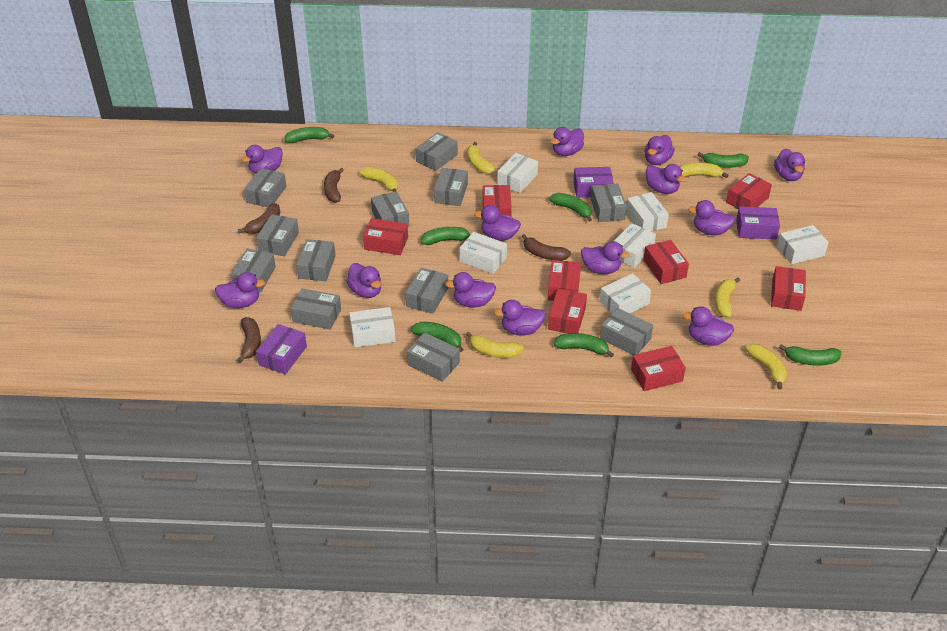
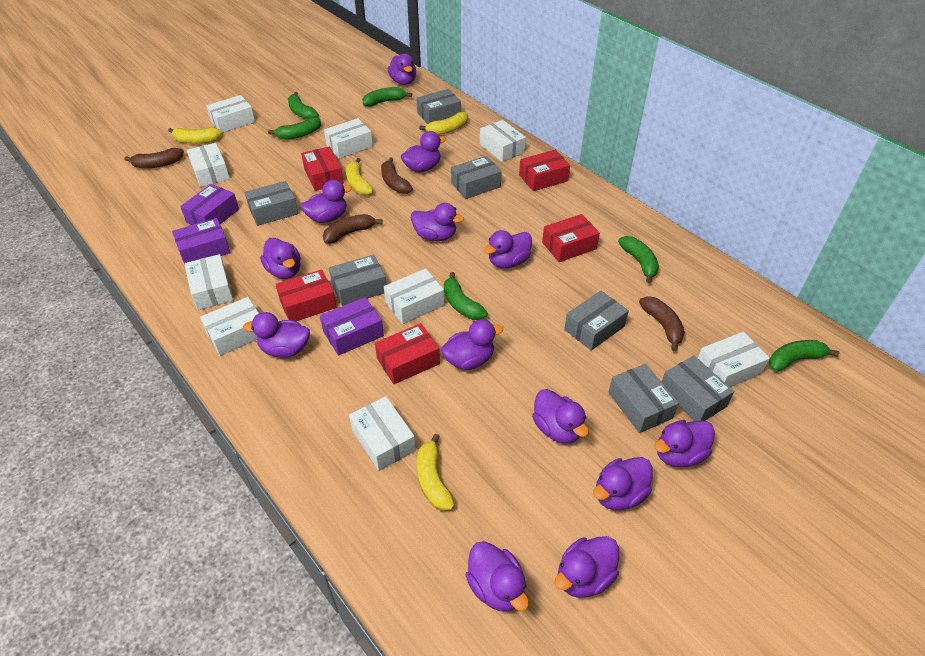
green banana: [284,127,334,143] [411,322,464,352] [421,227,470,245] [549,193,592,222] [554,333,614,358] [698,152,749,168] [779,344,841,366] = 7 -> [268,117,321,140] [288,92,319,119] [362,87,412,107] [444,272,488,320] [618,236,659,283] [769,340,839,372] = 6
grey box: [231,249,276,293] [244,168,286,207] [256,214,299,256] [291,288,341,330] [296,239,336,281] [371,191,409,227] [405,267,448,314] [407,332,460,382] [416,132,458,171] [434,168,468,206] [591,183,627,222] [600,308,653,355] = 12 -> [245,181,298,226] [329,255,386,306] [417,89,461,124] [451,156,502,199] [564,291,629,351] [608,364,679,433] [662,355,734,421] = 7
red box: [363,218,408,255] [483,185,512,216] [548,260,581,301] [548,289,587,334] [631,346,686,391] [643,240,689,284] [726,173,772,209] [771,266,806,311] = 8 -> [275,269,336,321] [301,146,344,191] [375,323,440,384] [519,150,570,191] [542,214,600,262] = 5
white box: [349,307,396,347] [460,232,507,274] [497,153,538,193] [600,273,651,313] [614,223,656,268] [626,192,669,232] [777,225,829,264] = 7 -> [185,254,233,310] [187,143,230,187] [200,297,259,356] [206,95,255,133] [324,118,373,159] [349,396,416,471] [384,269,444,324] [480,120,526,162] [698,332,770,387] = 9
yellow banana: [360,167,398,192] [466,332,524,358] [467,142,495,174] [680,163,729,178] [715,277,740,317] [746,344,787,390] = 6 -> [168,127,223,144] [346,158,374,195] [417,434,455,511] [420,112,468,135] = 4

